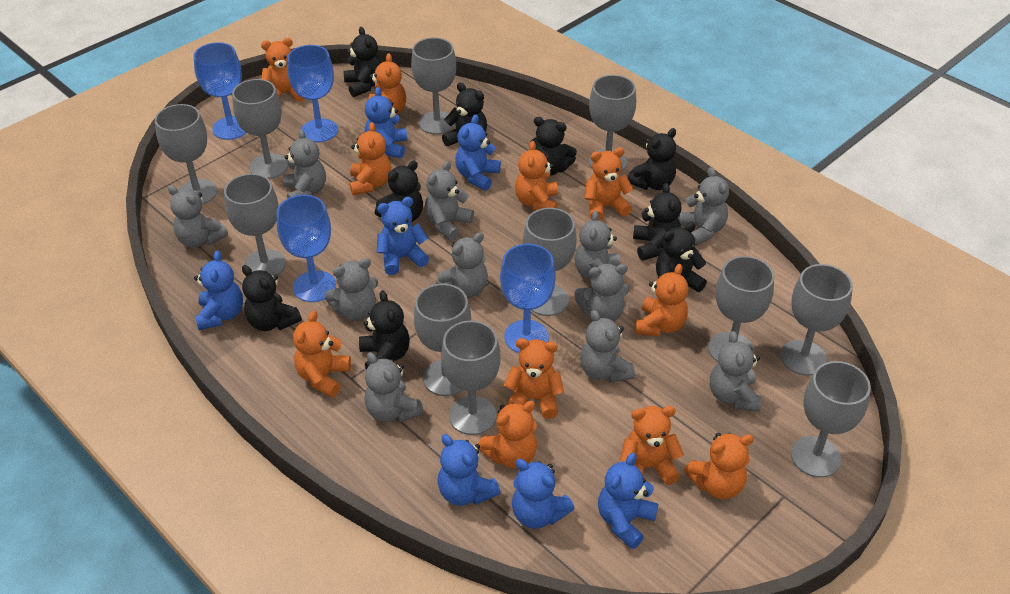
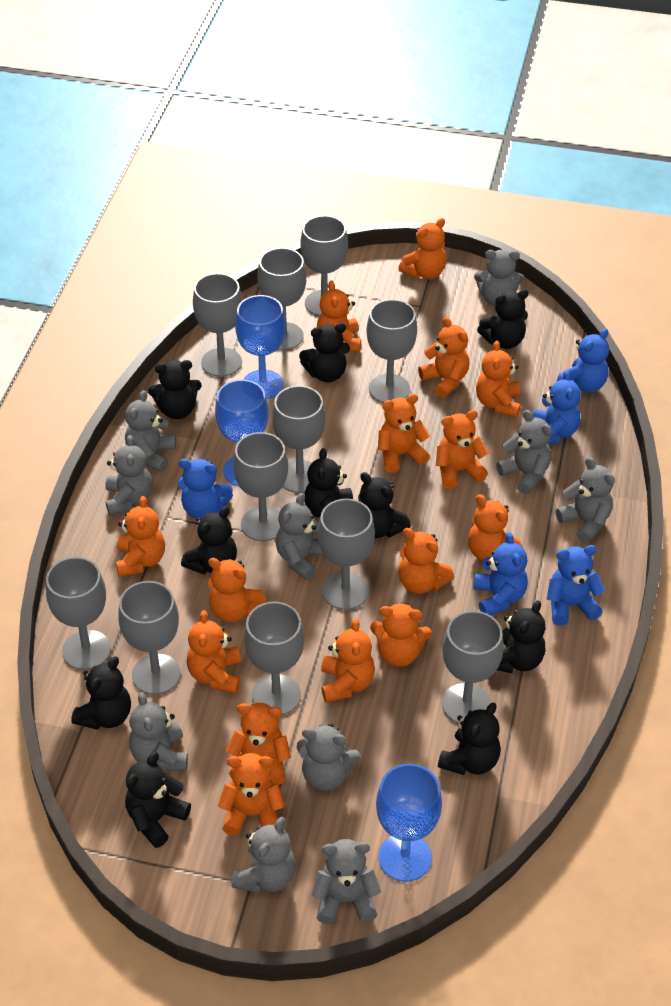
black teddy bear: [242,265,302,331] [344,27,381,97] [359,290,410,369] [375,160,423,222] [442,83,487,146] [531,117,577,176] [627,128,676,190] [633,183,682,261] [656,222,707,292] = 9 -> [71,656,131,730] [125,752,191,848] [148,360,202,419] [181,506,237,574] [299,323,350,382] [305,448,353,518] [358,472,411,538] [438,703,501,775] [477,289,529,349] [497,600,546,673] = 10
blue goblet: [194,42,246,140] [277,195,336,302] [287,45,338,142] [500,244,556,353] = 4 -> [215,379,269,486] [235,295,286,399] [376,764,442,882] = 3
blue teddy bear: [194,250,243,330] [365,87,407,158] [377,197,429,275] [438,434,501,506] [455,115,501,191] [512,459,575,529] [598,453,658,549] = 7 -> [178,459,233,519] [474,532,528,615] [533,370,581,445] [547,545,605,625] [556,328,609,393] = 5
grey teddy bear: [168,185,228,248] [283,129,326,198] [324,258,378,321] [364,352,424,422] [425,161,474,241] [436,232,488,297] [574,211,620,279] [574,264,629,321] [580,310,635,383] [678,167,729,246] [710,331,762,412] = 11 -> [105,435,153,515] [125,390,176,472] [129,693,188,771] [231,817,296,893] [275,493,325,580] [297,723,361,791] [311,839,381,925] [474,250,524,306] [496,410,552,494] [556,457,615,543] = 10
orange teddy bear: [261,38,305,102] [293,311,351,397] [350,122,391,195] [368,53,406,114] [478,401,537,468] [504,338,564,419] [515,141,558,211] [584,147,634,221] [620,406,684,485] [635,264,688,336] [684,433,754,499] = 11 -> [116,496,165,577] [187,610,241,694] [208,558,266,622] [218,753,285,836] [226,703,291,785] [317,280,361,352] [321,619,375,703] [370,602,432,667] [378,394,430,473] [398,218,446,279] [398,528,454,594] [418,317,469,398] [436,410,489,489] [468,494,523,561] [476,341,521,418] = 15

